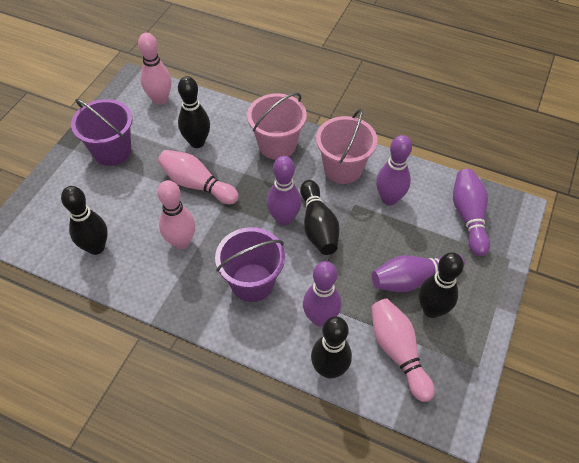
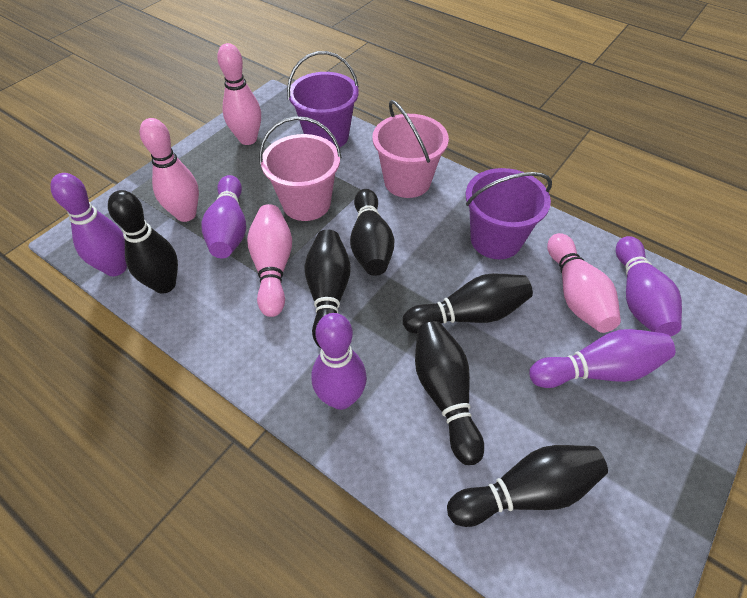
black bowling pin: [61,186,108,255] [178,76,210,148] [300,180,340,255] [311,316,352,378] [419,252,464,318] = 5 -> [108,190,178,293] [304,230,351,348] [350,189,394,276] [403,274,533,334] [415,321,484,465] [447,445,608,527] = 6

